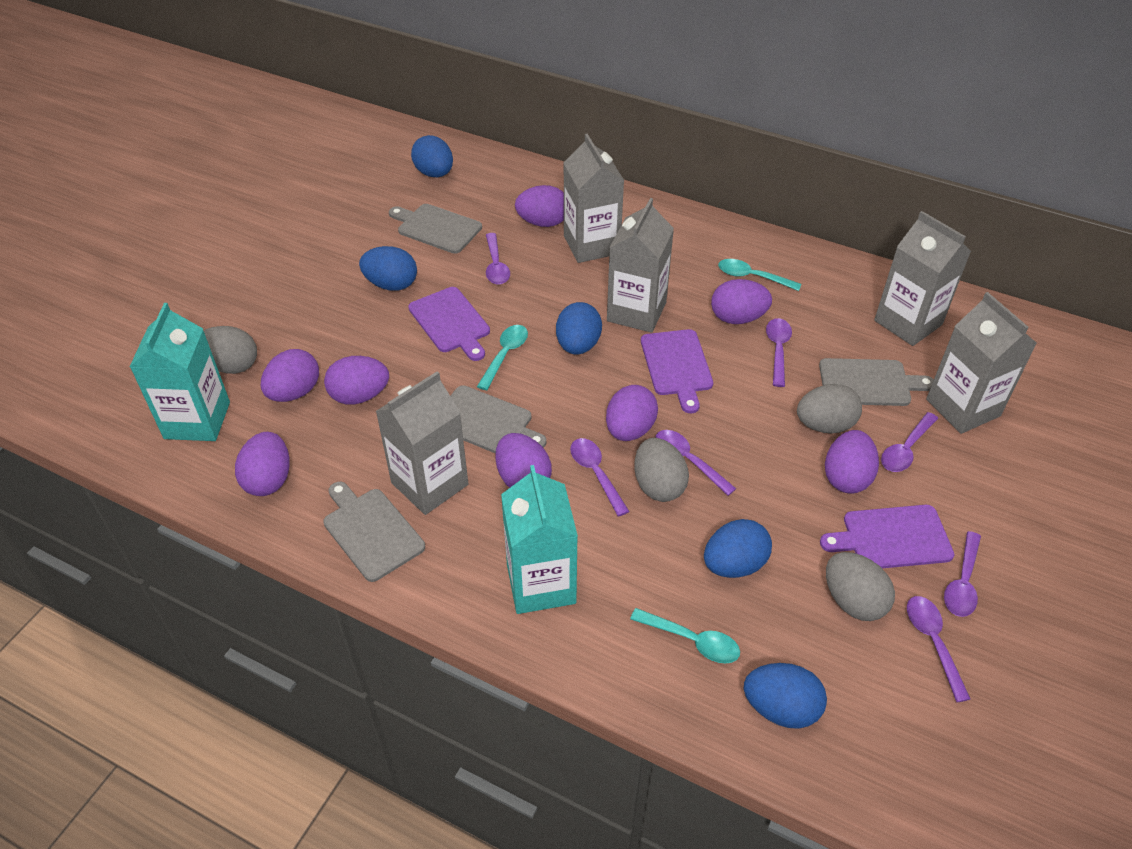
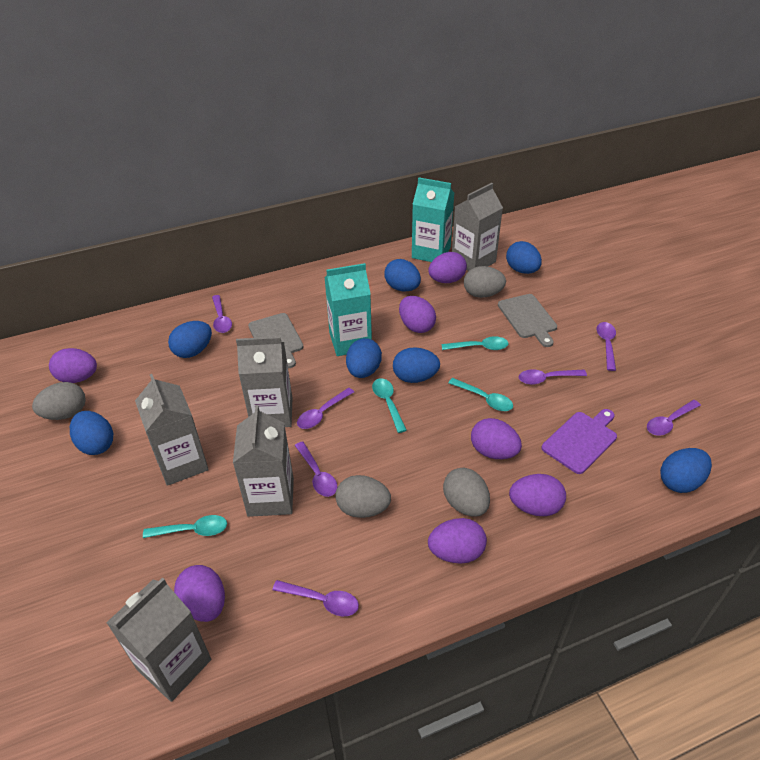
blue egg: [359,246,417,291] [411,135,453,177] [556,302,602,355] [704,519,772,578] [744,663,827,729] = 5 -> [70,411,113,455] [168,321,212,358] [346,338,382,378] [384,259,421,291] [393,347,440,383] [506,241,542,274] [660,448,712,493] = 7
grey cutting board: [323,482,425,582] [389,204,482,254] [451,385,546,454] [819,358,934,406] = 4 -> [248,313,304,368] [498,294,557,347] = 2
purple cutting board: [408,287,490,361] [641,329,713,413] [820,505,954,568] = 3 -> [541,409,617,474] = 1
purple egg: [235,432,290,496] [261,349,319,402] [324,356,389,405] [496,433,552,488] [515,185,564,227] [606,385,658,441] [711,279,772,324] [825,430,879,494] = 8 -> [49,348,97,383] [174,565,225,622] [399,296,436,333] [428,518,487,564] [429,252,467,283] [471,418,522,459] [509,474,566,516] = 7
turquoise spoon: [477,325,528,390] [630,608,740,664] [718,259,801,291] = 3 -> [143,515,227,538] [372,378,407,433] [442,336,509,350] [448,378,513,411] = 4

